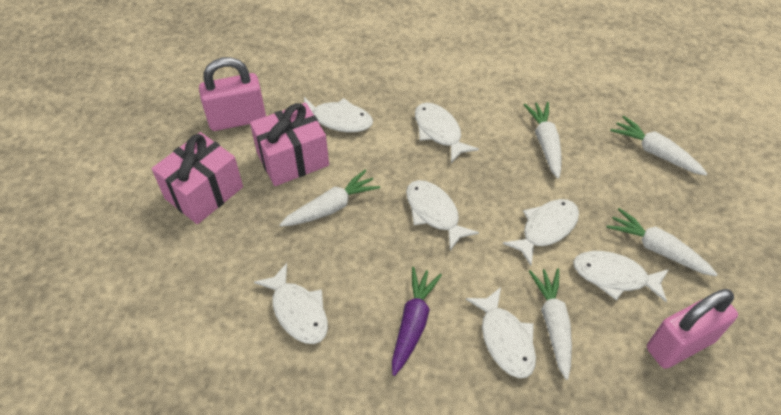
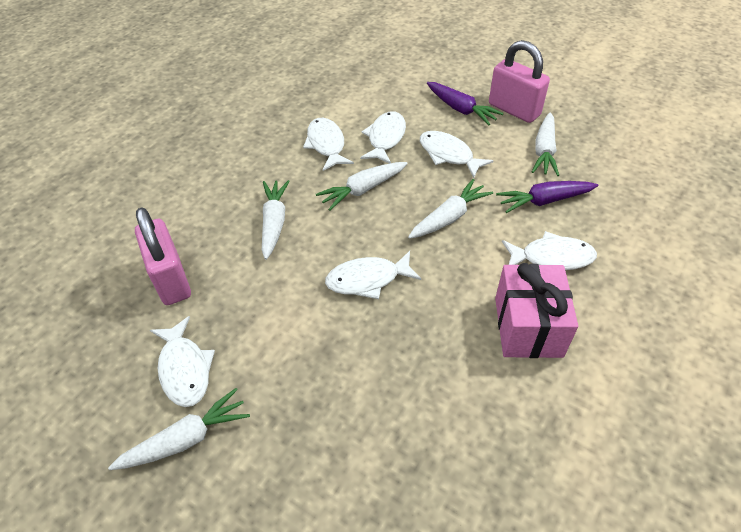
pink gift: [152,132,243,224] [250,103,329,186] = 2 -> [495,263,578,358] = 1
purple carrot: [392,267,442,376] = 1 -> [427,82,504,125] [496,181,598,213] = 2
white fish: [254,263,328,344] [304,97,373,132] [406,180,479,251] [415,103,479,163] [466,287,536,378] [503,199,579,266] [573,251,669,302] = 7 -> [150,316,215,407] [303,118,354,171] [325,251,421,299] [360,111,406,164] [420,131,493,178] [502,231,597,270] = 6

